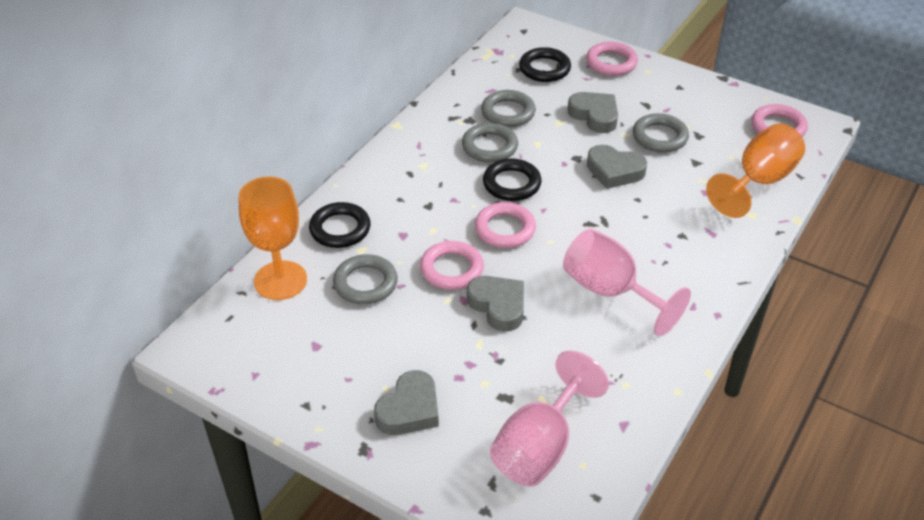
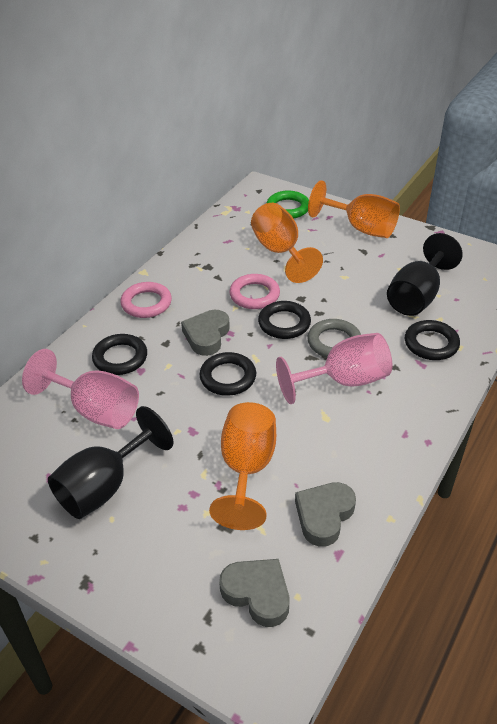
black goblet: none = 0 -> [48,406,174,519] [387,233,463,316] = 2
black ring: [309,202,370,248] [483,158,541,201] [519,47,571,82] = 3 -> [92,334,147,375] [199,352,256,396] [258,301,311,339] [405,320,460,360] = 4
green ring: none = 0 -> [267,191,309,219] = 1
grey heart: [374,370,439,435] [467,276,524,332] [567,92,618,133] [587,145,647,189] = 4 -> [181,310,230,356] [219,559,289,627] [295,482,356,547] = 3
grey ring: [333,254,398,304] [462,123,518,163] [481,90,536,127] [633,113,689,153] = 4 -> [307,319,361,357] = 1
orange goblet: [239,176,307,300] [706,123,805,218] = 2 -> [209,402,276,530] [251,203,323,283] [308,180,400,238] = 3
pink ring: [420,241,484,290] [475,202,536,248] [586,42,638,76] [751,104,808,137] = 4 -> [121,282,172,318] [229,274,280,309] = 2

